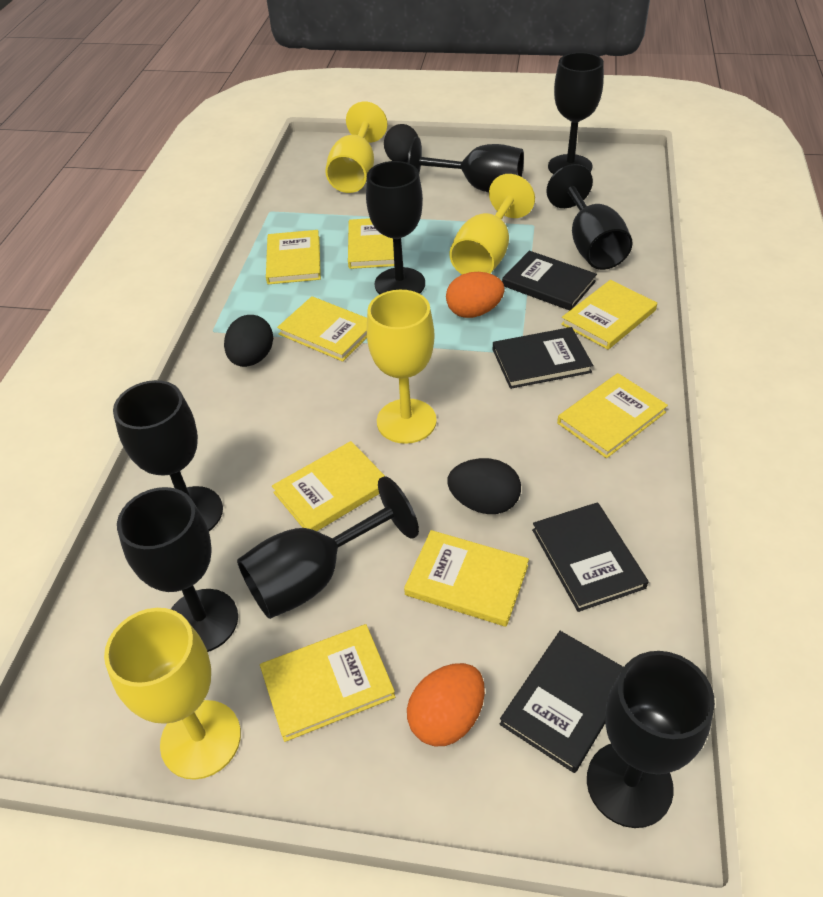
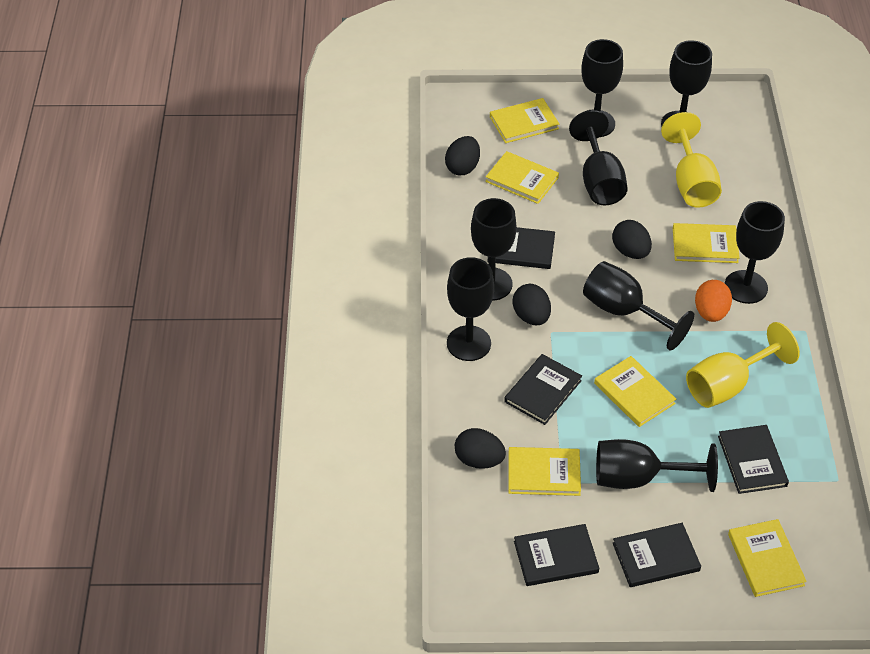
black book: [492,327,593,389] [500,631,624,773] [502,251,597,311] [532,502,648,612] = 4 -> [488,227,555,269] [504,354,582,425] [514,524,599,586] [613,523,701,587] [718,425,789,494] = 5
black egg: [224,315,273,367] [384,124,418,163] [448,458,521,514] = 3 -> [445,136,480,175] [455,428,506,469] [513,284,551,325] [612,220,652,259] = 4
orange egg: [407,663,485,746] [446,272,505,318] = 2 -> [695,280,732,322] = 1
yellow book: [260,624,395,742] [266,230,321,284] [272,441,385,531] [277,296,367,362] [348,218,394,269] [404,530,529,627] [557,373,668,458] [561,280,657,350] = 8 -> [485,151,559,204] [490,98,559,143] [509,447,581,496] [594,356,676,427] [673,223,740,263] [728,519,807,597] = 6
yellow goblet: [104,608,241,780] [325,101,388,193] [367,290,437,444] [450,174,535,274] = 4 -> [661,112,722,208] [686,322,800,408] = 2

